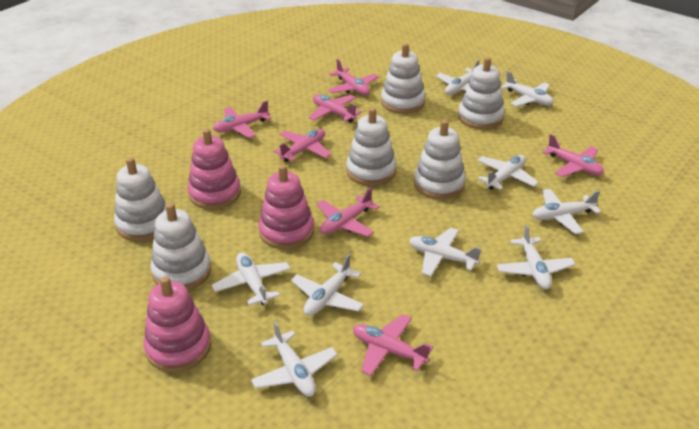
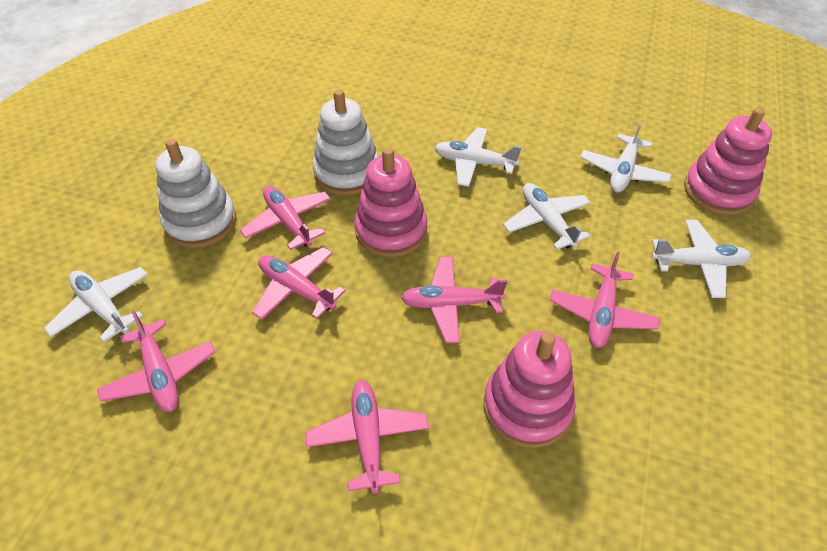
pink plane: [213,101,272,138] [274,129,331,162] [309,94,362,123] [317,187,380,237] [328,59,379,95] [353,314,433,376] [543,134,604,177] = 7 -> [97,311,215,412] [240,186,331,250] [252,247,345,320] [305,380,429,494] [401,257,507,343] [550,251,660,348] = 6
white plane: [212,252,291,305] [251,321,337,397] [291,254,364,316] [409,228,482,276] [436,60,479,95] [477,155,539,190] [497,224,575,290] [501,71,554,107] [532,189,601,234] = 9 -> [44,267,148,342] [434,127,521,187] [503,183,591,250] [580,121,671,193] [651,220,751,298] = 5
white stacking toy: [114,157,167,241] [150,203,211,290] [346,108,396,186] [381,43,425,114] [414,120,466,199] [458,57,505,129] = 6 -> [155,139,236,248] [313,89,379,196] = 2

